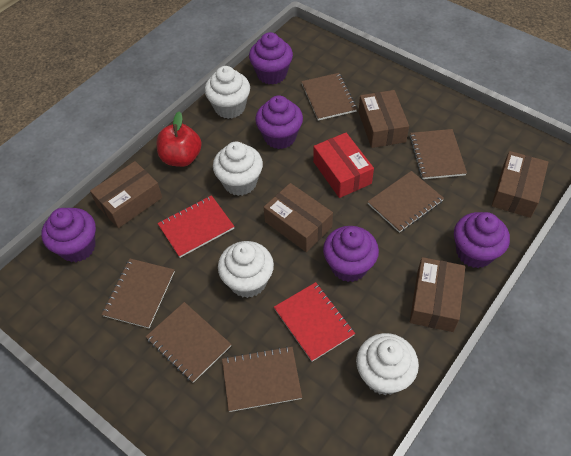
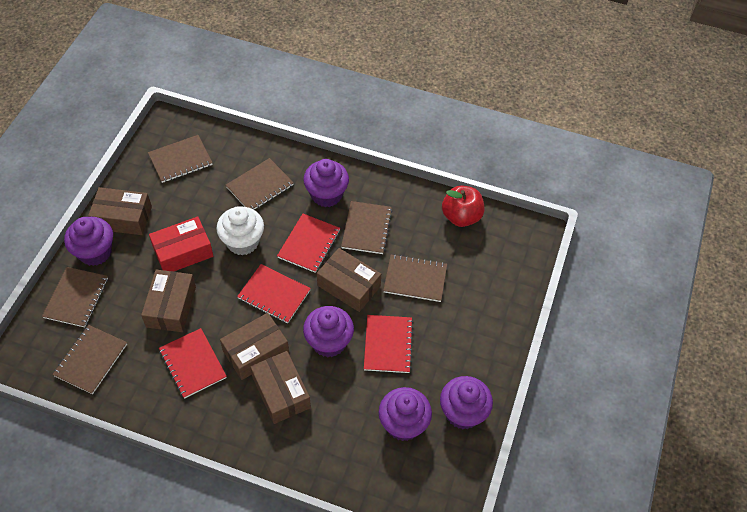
red notebook: [157,195,235,258] [274,282,355,362] = 2 -> [159,328,227,399] [237,264,311,323] [277,214,340,273] [364,315,413,373] = 4
white cupcake: [205,66,250,119] [213,142,263,196] [218,241,274,298] [356,333,419,395] = 4 -> [216,206,264,255] = 1

